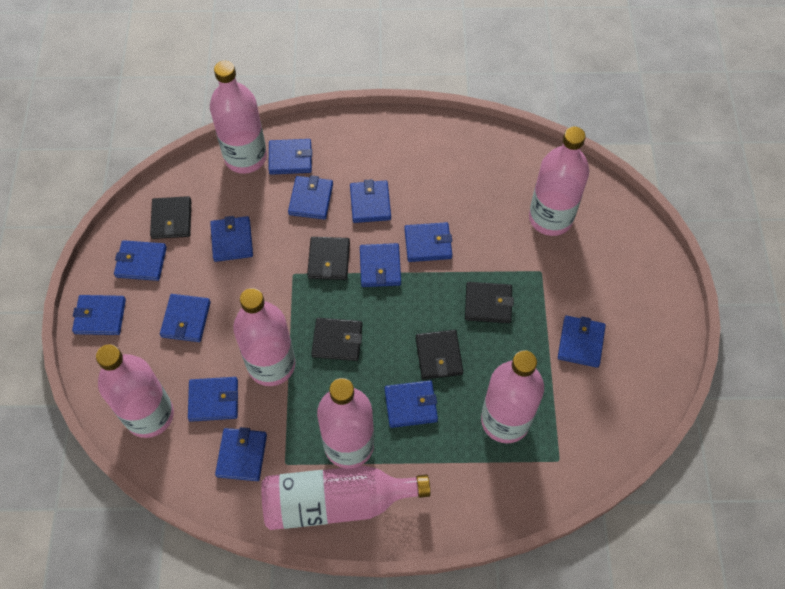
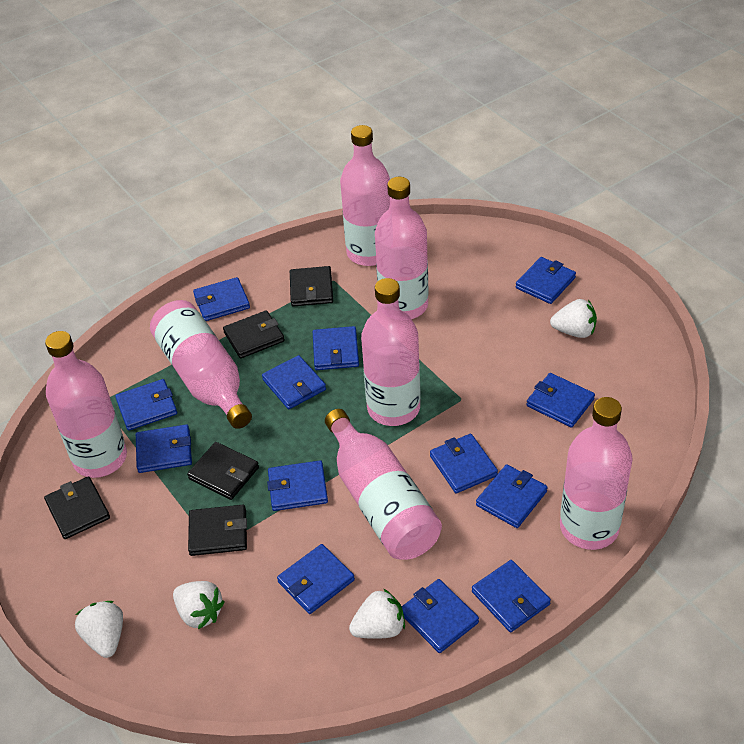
white strawberry: none = 0 -> [75,601,123,658] [173,581,225,629] [349,589,405,639] [550,299,597,338] = 4

